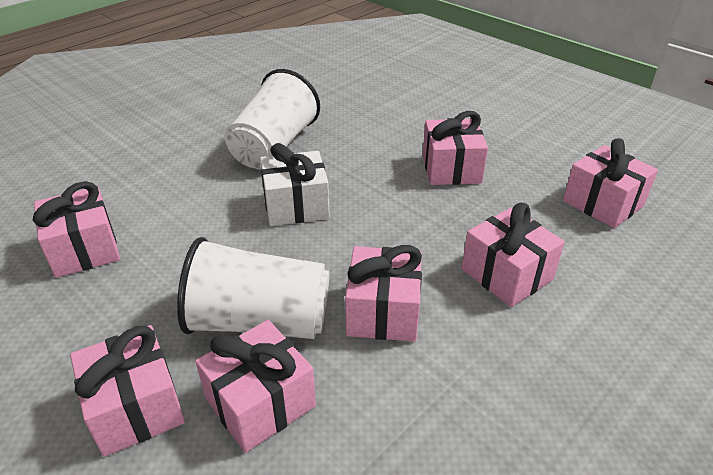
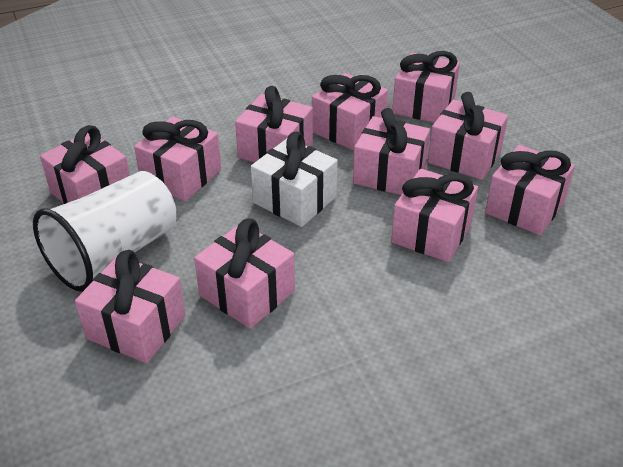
pink gift: [33,181,120,278] [70,325,185,457] [195,320,316,453] [345,245,422,342] [423,111,488,185] [462,203,565,307] [563,138,658,228] = 7 -> [40,125,130,204] [75,250,185,363] [134,117,221,201] [194,219,295,329] [235,86,313,162] [312,73,388,150] [353,108,430,195] [391,169,478,262] [392,51,460,123] [428,92,508,180] [485,145,575,235] = 11
white cup: [177,237,329,339] [225,69,320,169] = 2 -> [33,171,176,292] = 1

